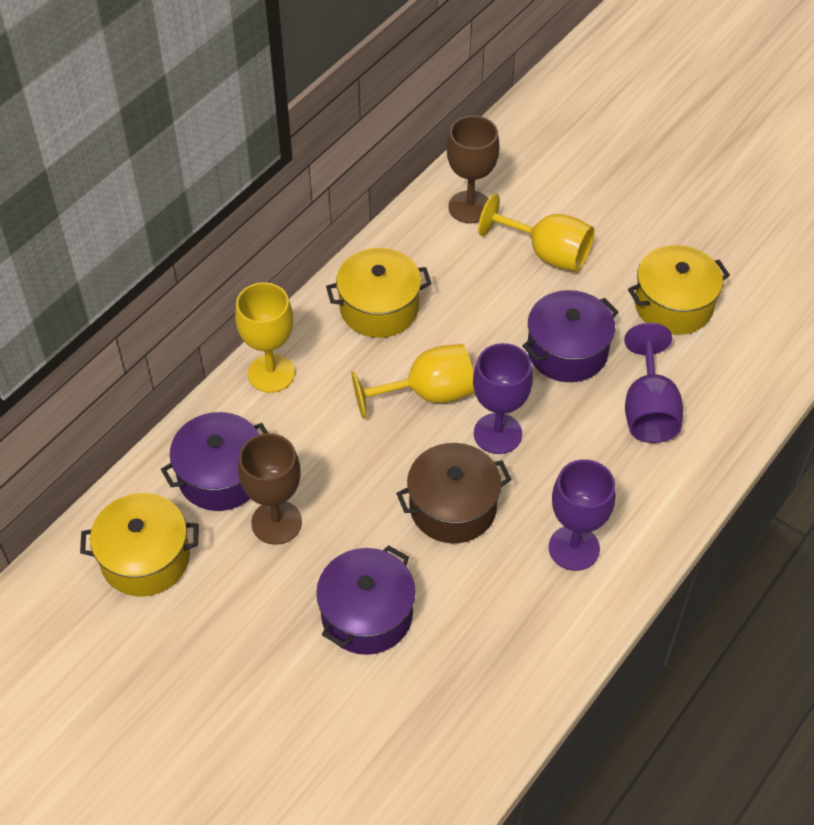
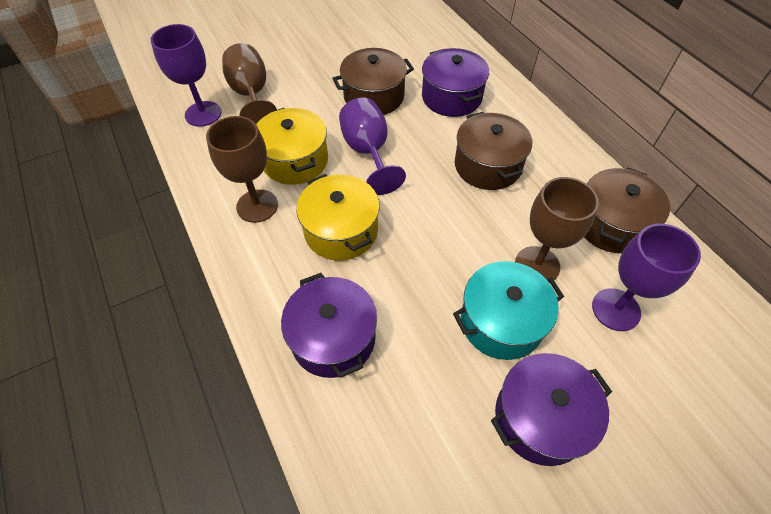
brown goblet: [238,433,302,545] [447,115,499,223] = 2 -> [206,116,278,223] [222,43,277,124] [515,177,599,283] = 3
brown pot: [396,443,512,543] = 1 -> [332,48,414,115] [455,112,532,190] [584,167,670,253] = 3
turquoise pot: none = 0 -> [453,261,564,360] = 1
yellow goblet: [235,282,295,393] [351,344,475,419] [478,194,594,272] = 3 -> none = 0
yellow pot: [80,493,198,597] [326,248,432,338] [628,245,730,335] = 3 -> [256,108,328,185] [297,174,380,261] = 2

